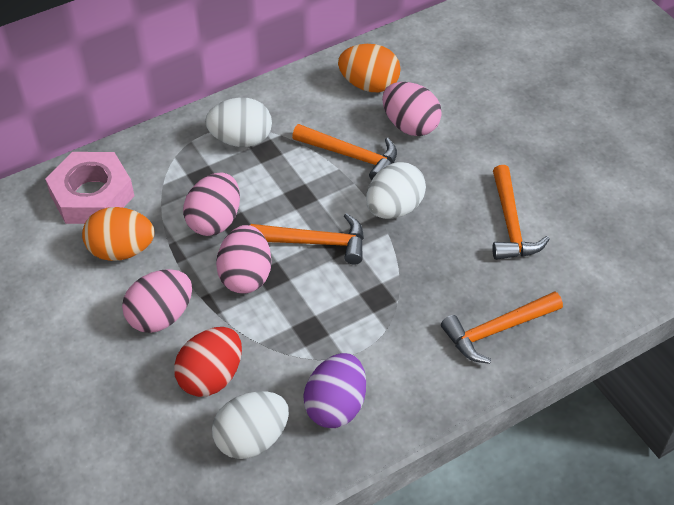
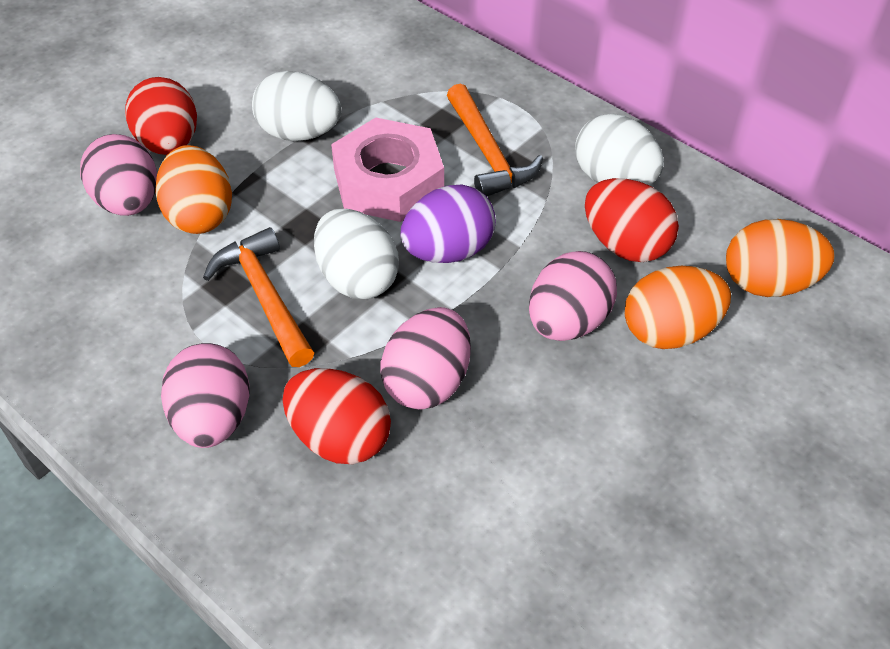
orange egg: [82,207,155,261] [338,44,401,92] = 2 -> [155,145,232,234] [625,266,731,349] [726,219,834,297] = 3
orange hammer: [250,213,364,264] [292,124,397,180] [441,291,563,364] [492,165,550,260] = 4 -> [203,227,314,367] [447,84,543,197] = 2
red egg: [174,327,242,397] = 1 -> [125,77,197,155] [283,368,391,464] [585,178,679,262] = 3

